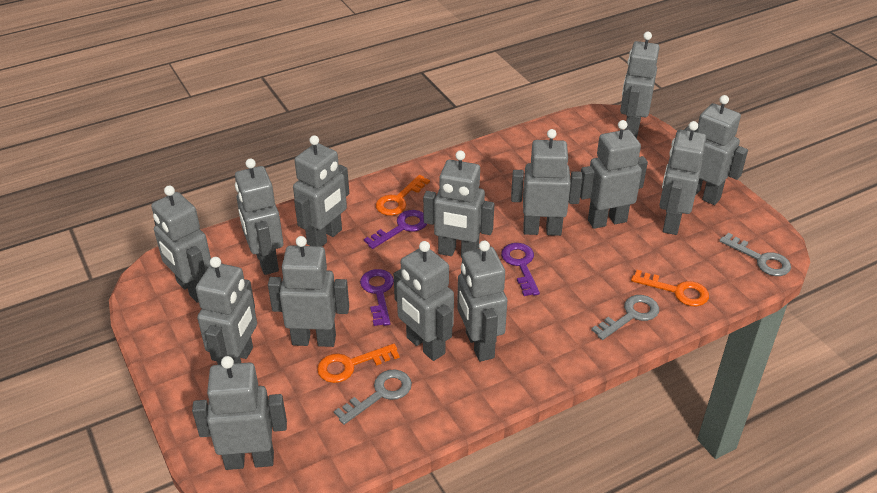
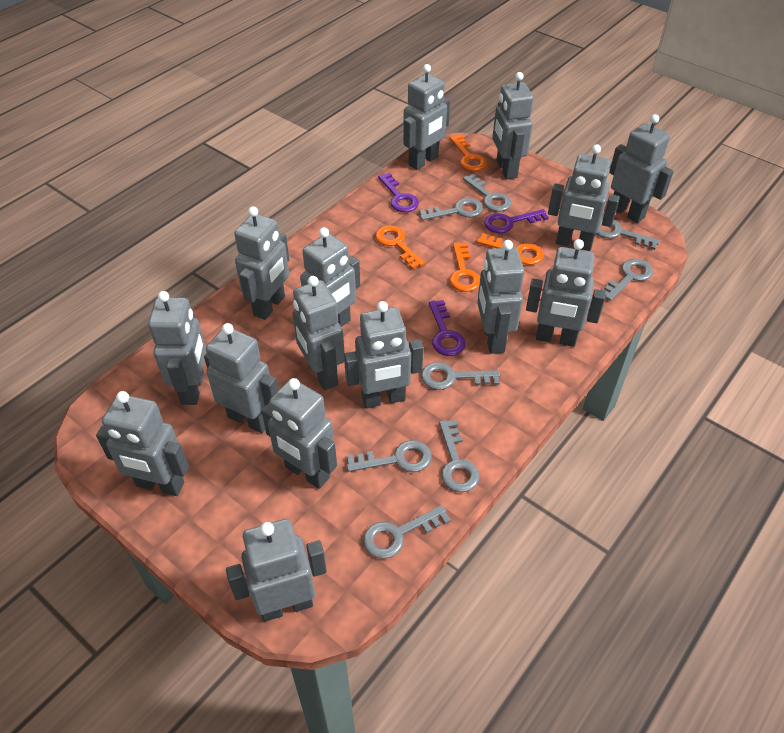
grey key: [334,369,412,425] [591,295,659,340] [719,233,791,276] = 3 -> [347,440,432,472] [363,505,451,559] [419,198,483,220] [421,362,500,390] [439,420,480,492] [463,173,512,212] [596,218,660,250] [601,259,653,301] = 8
grey robot: [151,186,211,303] [192,356,287,470] [196,257,257,365] [235,158,283,275] [268,236,349,347] [293,135,349,247] [394,241,454,361] [423,150,494,258] [457,241,507,362] [511,129,582,236] [580,120,648,229] [620,32,659,138] [659,121,706,235] [684,95,748,205] = 14 -> [96,391,189,496] [148,291,206,405] [204,323,278,433] [226,519,327,622] [234,206,289,320] [262,378,337,489] [293,276,345,390] [300,227,360,327] [344,301,423,408] [403,64,450,170] [477,240,524,354] [492,72,534,179] [526,239,606,347] [548,144,620,251] [609,114,674,223] = 15
orange key: [317,344,400,383] [376,175,430,216] [631,270,709,306] = 3 -> [375,225,425,269] [450,135,487,171] [450,243,480,292] [477,233,544,265] = 4

